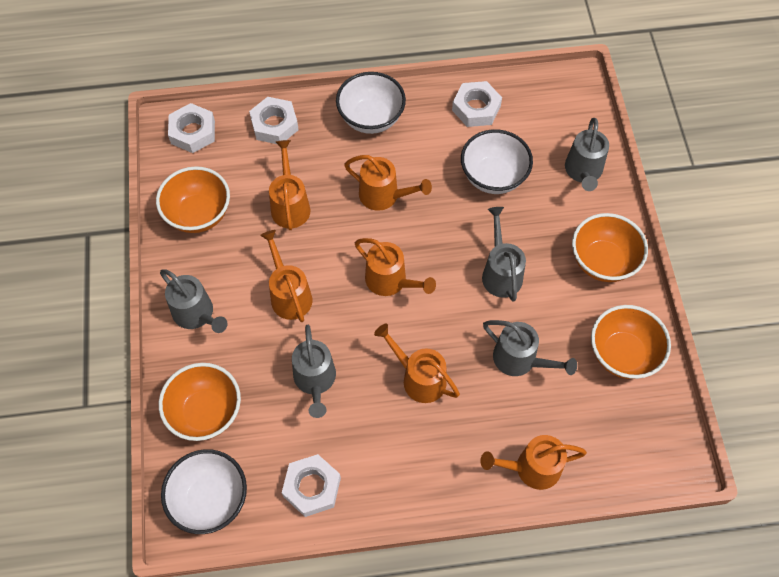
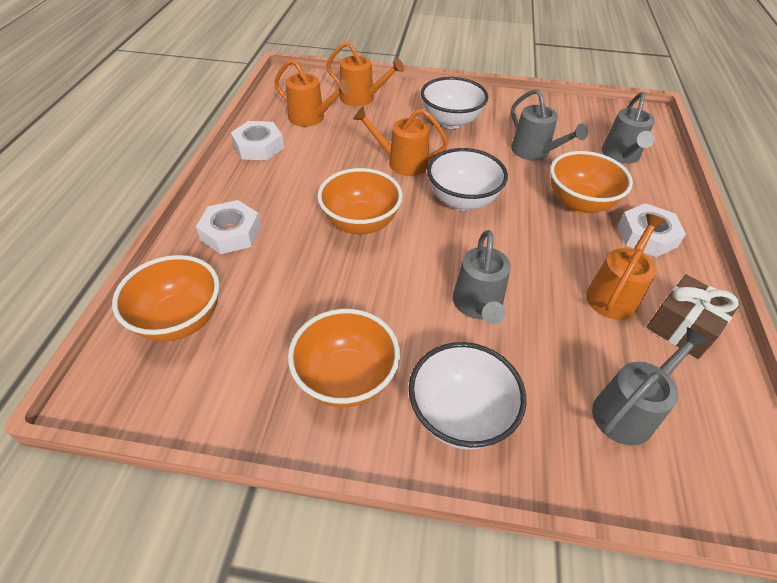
brown gift: none = 0 -> [646,274,740,359] = 1
grey watering can: [160,269,227,333] [292,325,336,418] [482,207,526,301] [483,320,577,376] [565,118,609,191] = 5 -> [453,230,511,325] [511,89,588,161] [592,327,709,446] [602,92,655,164] = 4
orange watering can: [260,230,312,322] [269,140,310,230] [344,155,432,211] [355,238,436,296] [374,324,460,403] [480,435,587,490] = 6 -> [274,59,350,127] [326,42,404,106] [353,107,448,176] [586,214,666,320] = 4
white nut: [168,103,215,153] [249,97,299,144] [282,454,341,517] [452,81,502,127] = 4 -> [196,200,261,254] [231,121,284,160] [618,203,686,257] = 3

